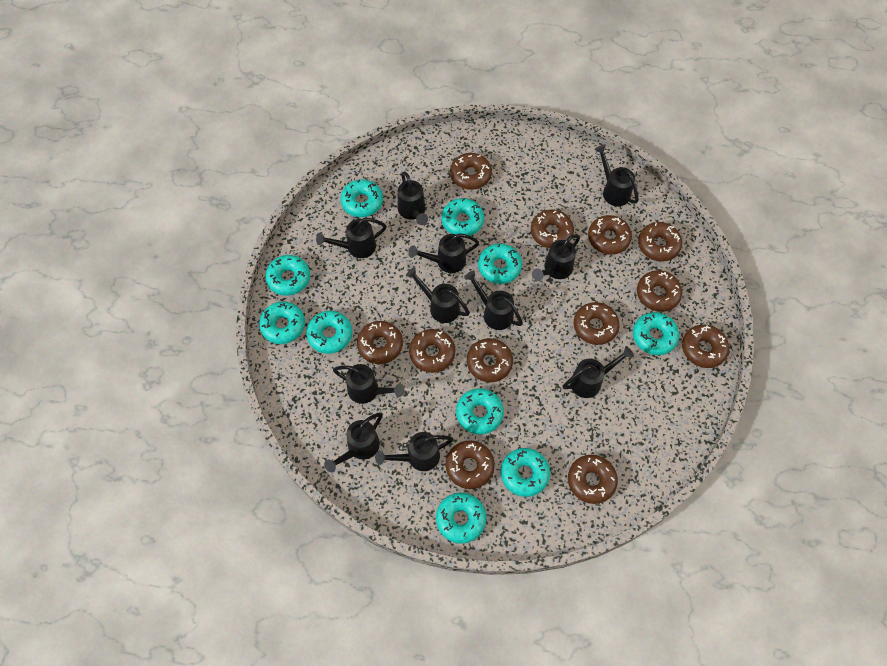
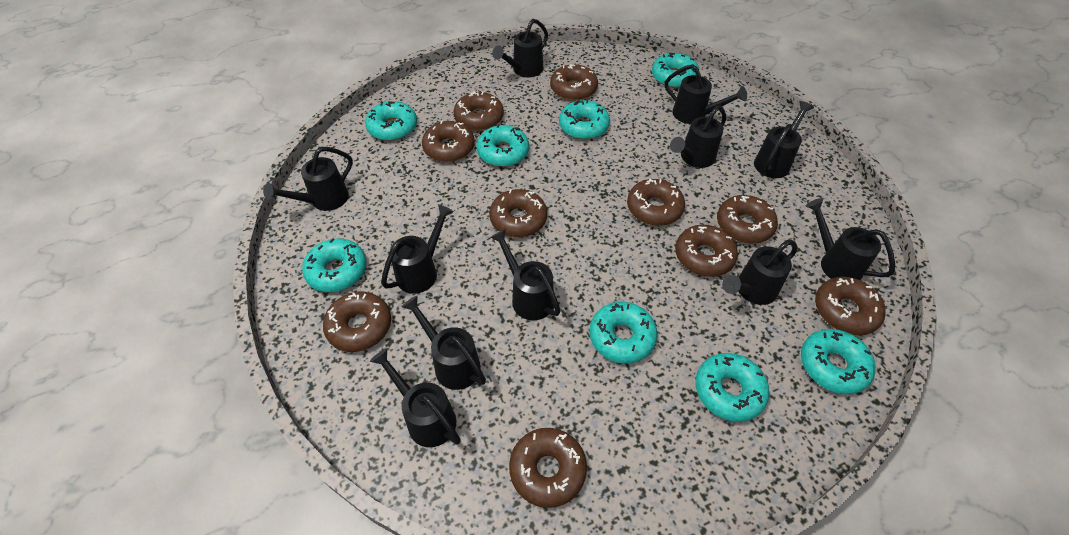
brown donut: [357,321,403,364] [409,329,456,373] [446,440,495,489] [450,153,492,190] [467,338,513,382] [531,209,574,248] [568,455,618,504] [573,302,620,345] [588,215,632,255] [637,270,682,312] [638,222,682,262] [682,325,729,368] = 12 -> [323,292,391,352] [422,121,475,162] [454,92,504,131] [489,189,547,237] [509,428,587,508] [550,64,598,101] [627,179,685,226] [675,225,738,277] [717,195,778,244] [815,277,886,335] = 10
turquoise donut: [259,301,305,344] [265,255,310,296] [306,311,352,354] [340,179,383,217] [436,493,486,544] [441,198,484,236] [456,388,504,435] [478,243,522,284] [501,448,550,497] [633,312,679,355] = 10 -> [302,238,366,292] [365,101,417,141] [476,124,529,167] [559,100,610,140] [589,302,657,364] [652,53,700,88] [695,353,769,422] [801,329,876,395] = 8

